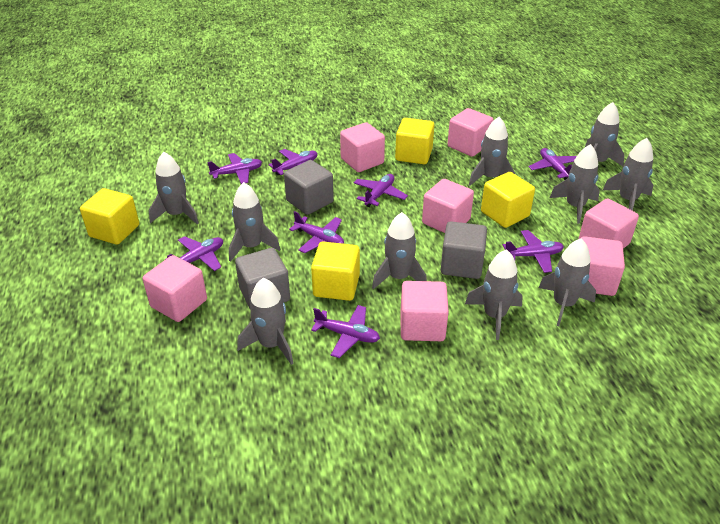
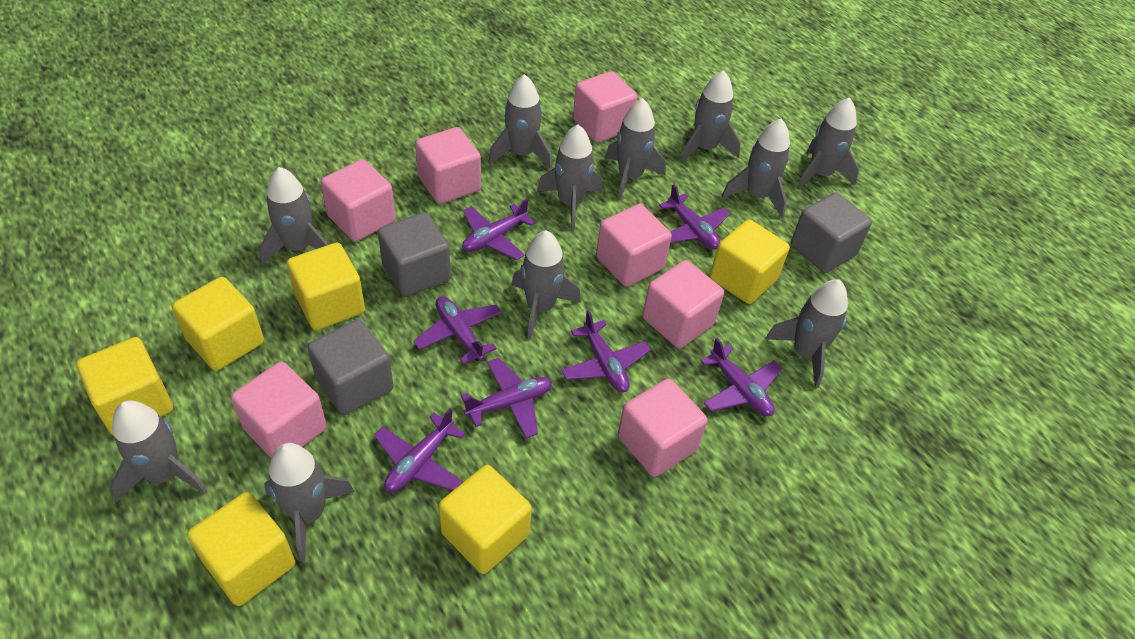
grey rocket: [149,152,199,224] [229,182,280,262] [237,278,293,365] [372,212,427,289] [465,249,523,340] [469,117,515,185] [539,238,596,326] [550,144,600,224] [585,102,625,166] [603,138,653,211] = 10 -> [110,401,207,502] [259,167,329,265] [264,443,355,561] [488,74,552,170] [512,230,581,339] [537,124,602,230] [605,98,666,201] [680,70,741,163] [721,119,790,218] [765,279,848,388] [797,97,859,190] = 11
purple plane: [165,236,223,271] [207,153,262,184] [269,149,317,175] [289,211,344,253] [311,305,380,358] [353,174,408,207] [503,230,564,273] [528,148,577,180] = 8 -> [374,408,465,492] [414,296,502,364] [461,358,552,438] [462,199,535,260] [561,310,651,392] [659,184,731,249] [700,338,783,416] = 7
yellow cube: [80,188,139,245] [311,242,360,301] [395,118,434,164] [481,172,535,228] = 4 -> [76,337,173,436] [172,277,264,371] [187,492,295,606] [287,243,365,330] [438,465,532,574] [710,220,790,304] = 6

